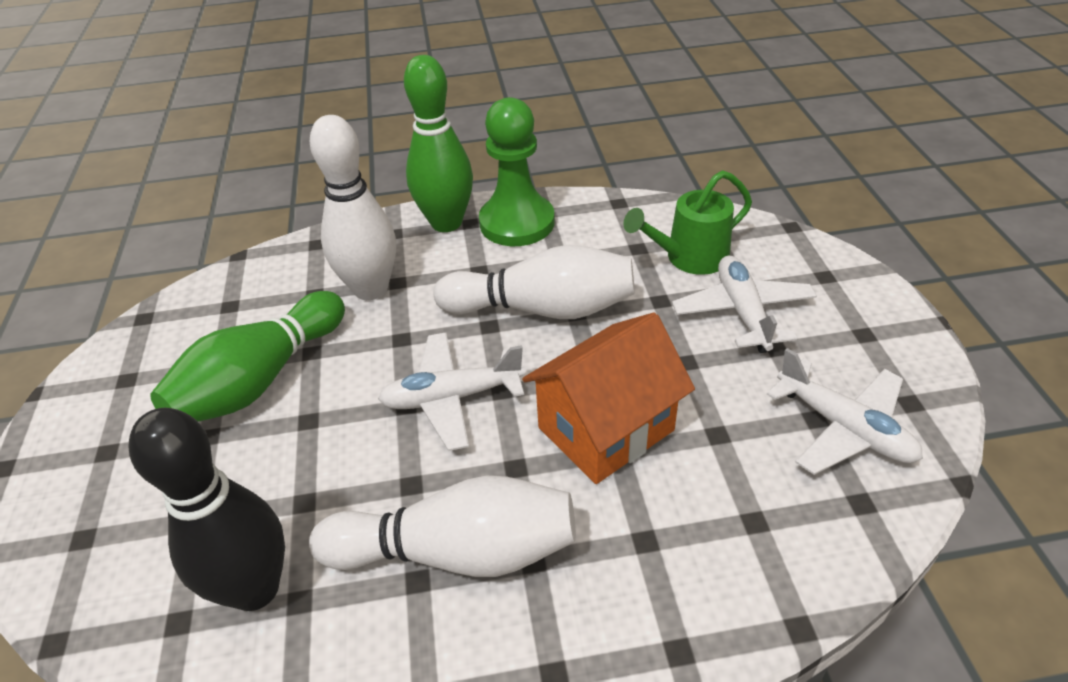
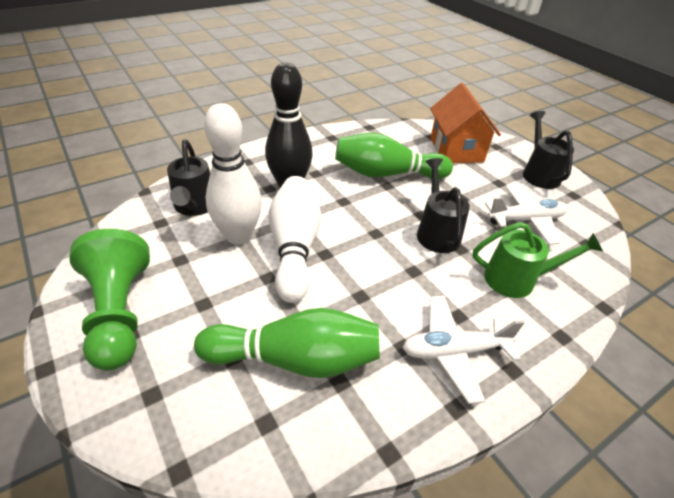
black watering can: none = 0 -> [167,139,210,216] [417,158,470,253] [523,111,574,189] = 3
white bowling pin: [309,475,576,577] [310,115,396,300] [434,245,635,319] = 3 -> [204,103,262,245] [269,176,321,303] = 2
white plane: [378,332,525,451] [672,256,817,353] [767,348,923,475] = 3 -> [402,296,524,404] [485,185,568,245] = 2

